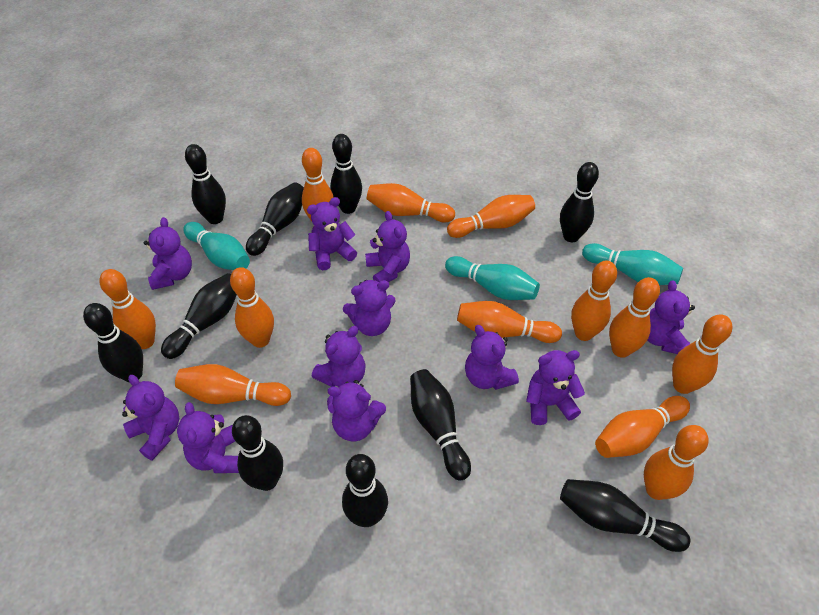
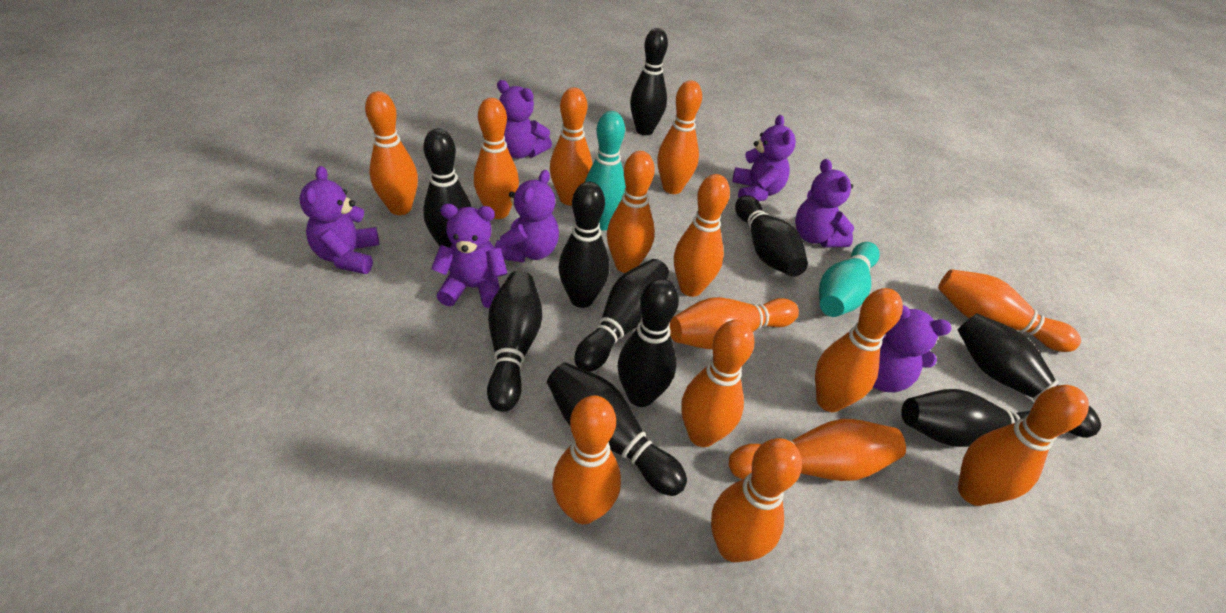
orange bowling pin: [99,269,156,349] [175,364,291,406] [230,267,274,348] [302,148,334,221] [367,183,455,222] [447,195,535,238] [457,301,562,343] [571,260,617,341] [595,396,690,458] [609,277,660,358] [644,425,709,500] [672,314,733,394] = 12 -> [365,91,418,215] [474,98,519,219] [550,87,592,205] [552,395,621,524] [607,151,655,273] [657,80,702,194] [670,297,799,349] [674,174,730,297] [681,320,754,447] [711,438,802,562] [729,419,906,481] [815,288,903,412] [938,269,1081,352] [958,385,1089,506] = 14
purple teddy bear: [122,375,179,460] [144,217,192,290] [177,402,239,473] [307,197,357,270] [312,326,366,387] [327,380,386,442] [343,280,396,336] [365,211,410,282] [465,325,519,390] [526,350,585,425] [647,280,695,354] = 11 -> [299,166,379,274] [431,204,508,309] [495,170,559,263] [497,80,552,158] [732,115,796,201] [795,159,854,248] [873,305,951,393] = 7
turquoise bowling pin: [183,222,250,270] [445,256,540,300] [582,243,683,285] = 3 -> [585,111,626,230] [819,242,880,317] = 2

